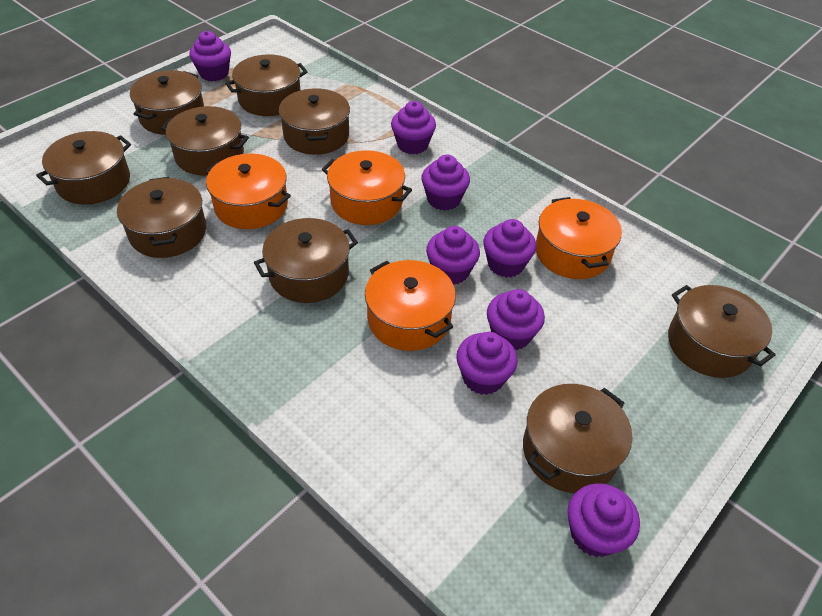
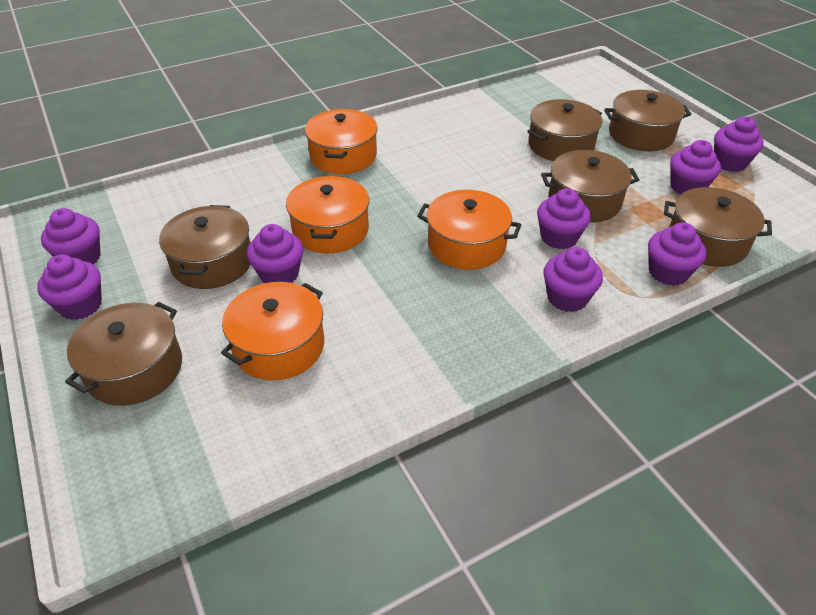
brown pot: [36,131,131,205] [117,177,206,258] [130,70,204,135] [161,106,249,176] [225,54,307,116] [254,218,358,303] [279,88,350,155] [523,384,632,493] [668,285,776,378] = 9 -> [65,302,182,406] [159,205,251,289] [527,99,602,161] [541,150,639,222] [604,90,691,151] [664,187,772,267] = 6

